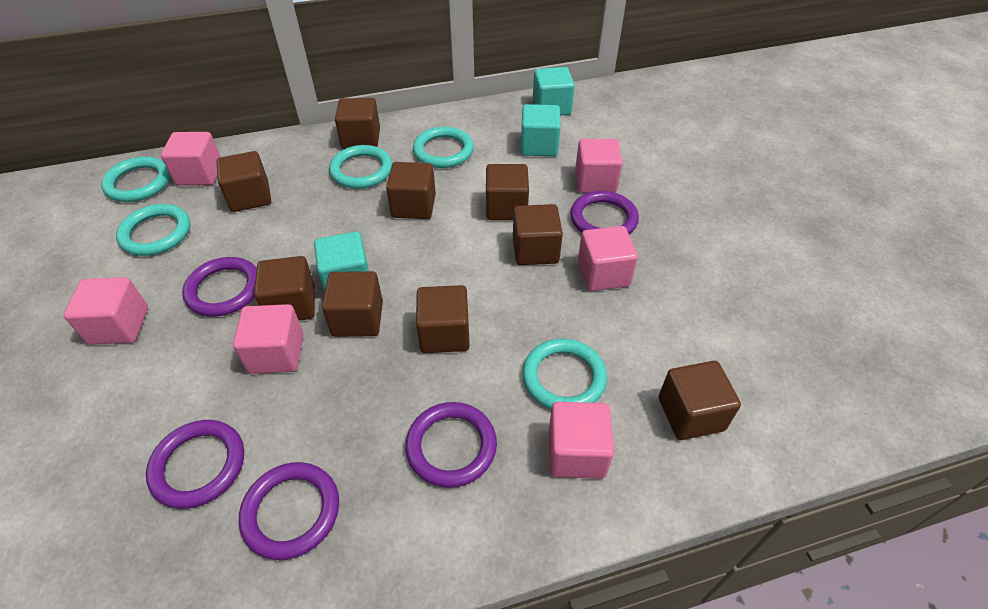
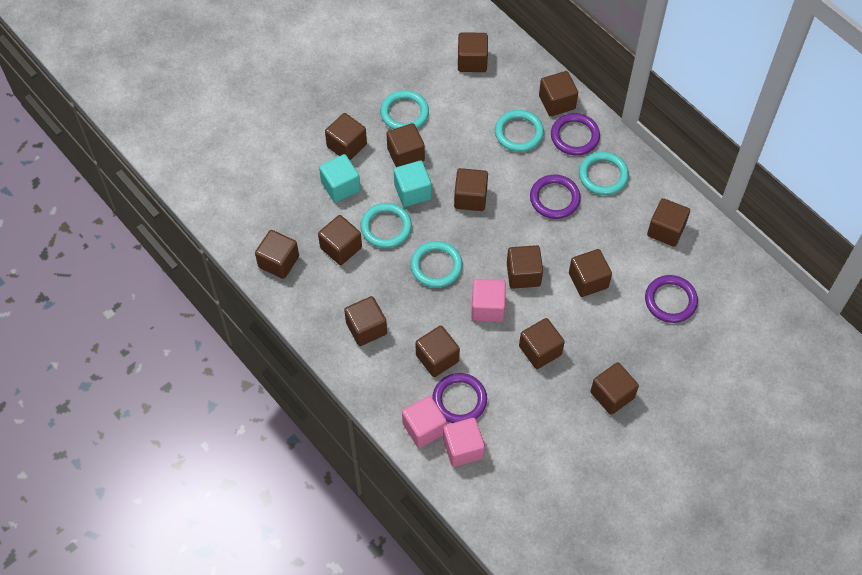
brown cube: [216,151,271,212] [254,256,315,321] [322,271,383,337] [335,98,380,149] [386,162,436,219] [416,285,470,353] [486,164,529,220] [513,204,563,265] [659,361,741,440] = 9 -> [255,230,299,279] [318,215,362,265] [325,113,367,160] [344,296,387,346] [386,123,425,167] [416,326,460,377] [454,168,488,211] [458,32,488,72] [507,245,543,289] [519,318,565,369] [539,71,578,116] [569,249,612,297] [590,362,639,415] [647,198,690,247] = 14
pink cube: [64,277,148,345] [161,132,221,186] [233,304,304,374] [549,402,614,479] [575,139,623,193] [578,226,638,291] = 6 -> [402,396,447,448] [443,418,485,467] [471,279,506,322] = 3
purple ring: [146,420,244,509] [182,257,257,317] [239,462,339,560] [405,402,497,488] [570,191,639,235] = 5 -> [432,373,487,423] [530,175,581,219] [551,113,600,156] [645,275,698,323] = 4
turquoise cube: [314,232,369,293] [521,104,561,156] [533,67,575,116] = 3 -> [319,154,360,203] [394,161,432,207] = 2

